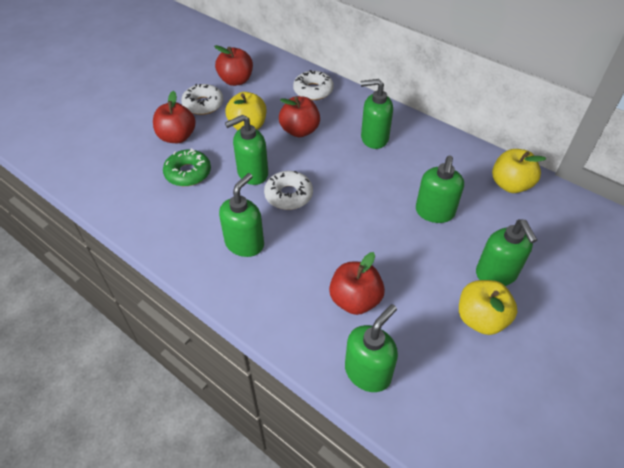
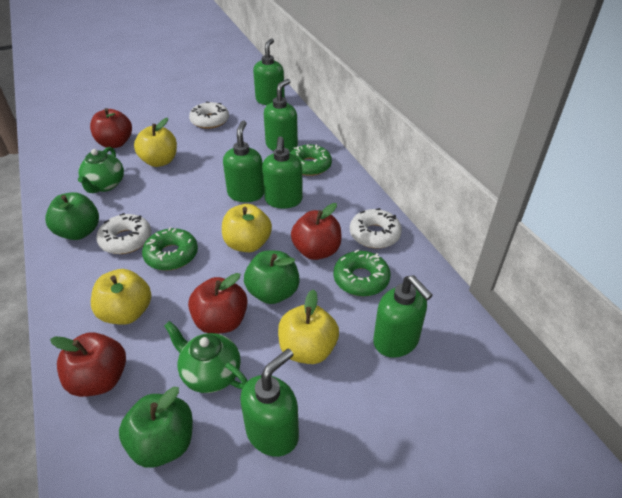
green apple: none = 0 -> [45,192,99,240] [119,387,193,468] [244,250,300,304] = 3
green donut: [163,148,211,186] = 1 -> [142,227,198,271] [290,144,332,176] [333,250,390,296] = 3
green teapot: none = 0 -> [78,147,124,193] [164,321,247,393] = 2
yellow apple: [225,92,266,130] [459,280,517,335] [492,149,546,193] = 3 -> [91,269,151,325] [134,118,177,167] [222,204,272,252] [278,289,339,364] = 4

